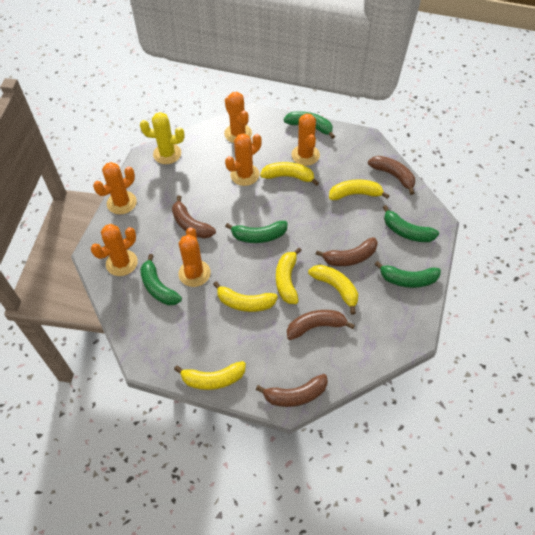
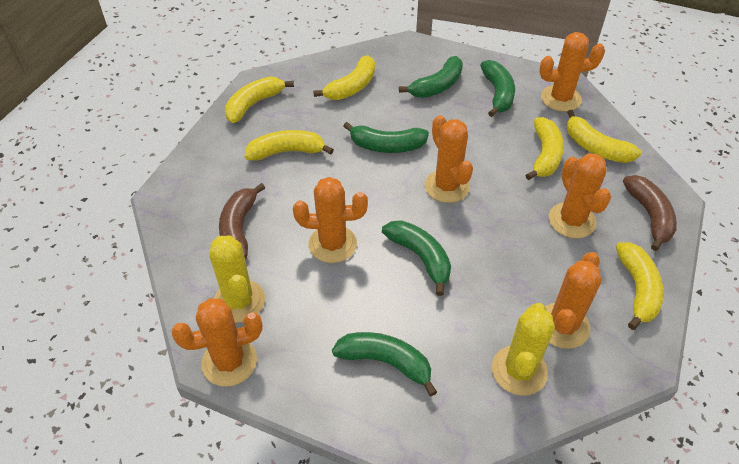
brown banana: [172,195,216,238] [256,374,328,407] [287,310,355,340] [316,237,378,266] [368,156,415,195] = 5 -> [219,183,265,258] [623,175,677,251] = 2
yellow cactus: [140,112,184,164] = 1 -> [209,236,265,323] [492,303,555,396] = 2

